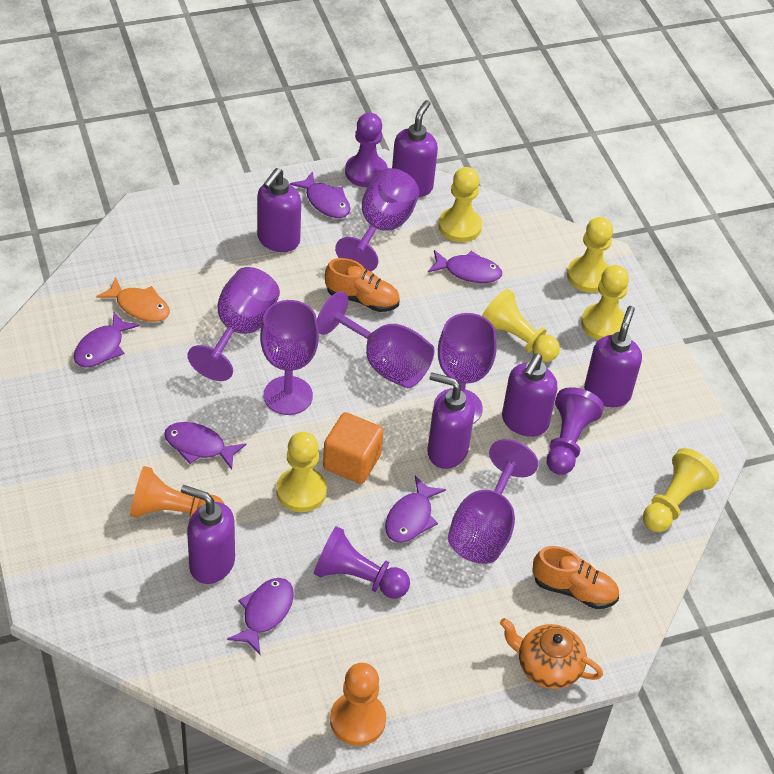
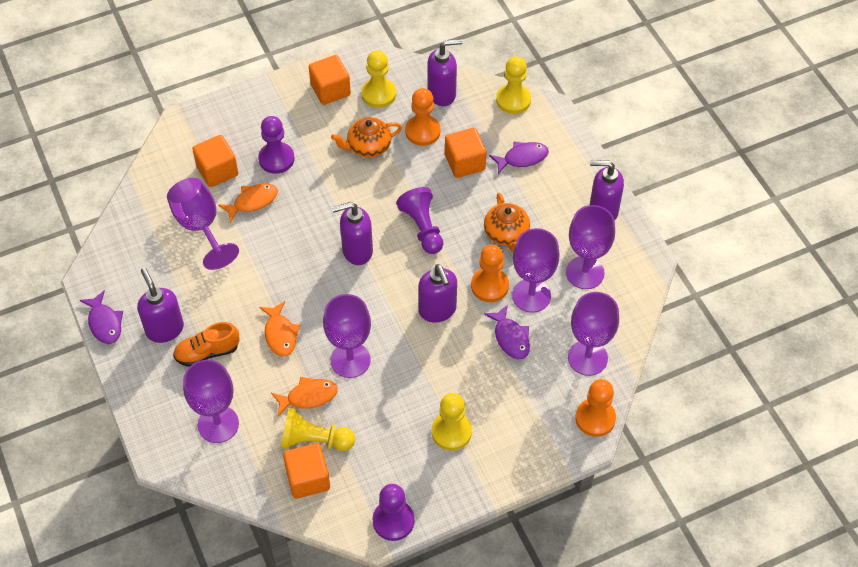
orange cube: [323,412,384,484] = 1 -> [192,135,238,187] [283,443,330,499] [309,55,351,105] [445,128,486,178] = 4
orange fish: [96,277,170,322] = 1 -> [218,183,278,223] [259,301,300,356] [271,377,338,416] = 3
orange pawn: [130,466,224,518] [330,663,386,746] = 2 -> [405,88,441,146] [471,244,509,302] [575,379,616,437] = 3
orange shoe: [325,258,400,312] [532,546,619,609] = 2 -> [173,322,240,367] = 1
orange teapot: [500,618,603,689] = 1 -> [331,117,402,158] [484,193,530,252] = 2
purple fish: [74,312,140,368] [164,422,246,470] [227,578,294,654] [290,171,351,218] [385,476,446,543] [428,250,502,283] = 6 -> [80,290,123,344] [484,304,530,359] [489,142,549,174] = 3
purple soap dispenser: [181,485,235,584] [257,168,301,252] [392,100,438,197] [427,373,475,469] [502,353,557,437] [584,306,642,407] = 6 -> [137,268,184,343] [332,202,373,265] [418,264,457,323] [427,39,463,106] [590,160,624,221] = 5
yellow pawn: [276,432,327,512] [438,167,482,242] [482,289,560,362] [567,217,613,293] [581,265,629,340] [643,448,719,532] = 6 -> [281,408,355,451] [361,50,396,108] [432,393,472,450] [496,56,531,114] = 4

